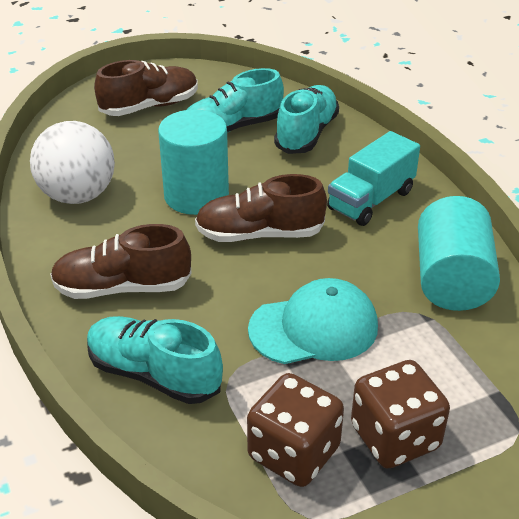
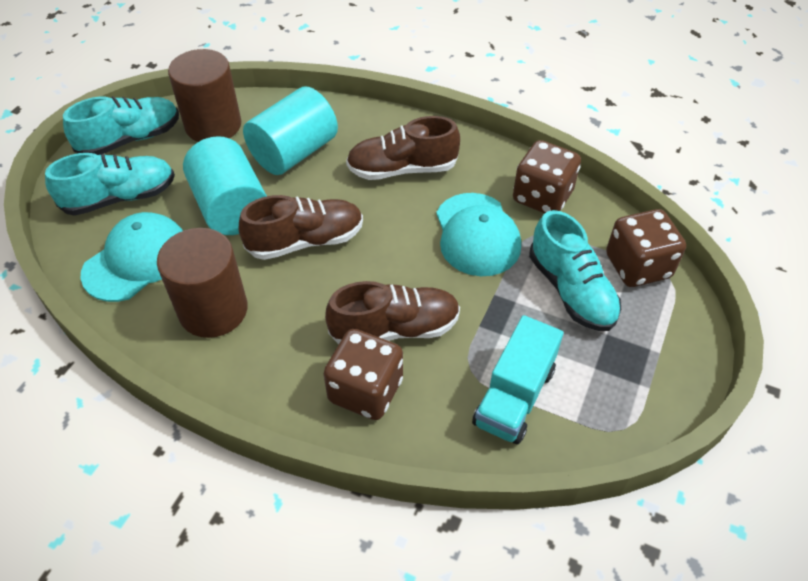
brown cylinder: none = 0 -> [157,228,248,338] [168,49,241,142] = 2
brown dice: [247,373,344,487] [351,360,450,469] = 2 -> [324,329,403,420] [513,140,581,213] [606,209,686,287] = 3
turquoise cap: [248,278,378,364] = 1 -> [81,212,183,302] [436,193,521,276] = 2
white ball: [30,121,115,204] = 1 -> none = 0

